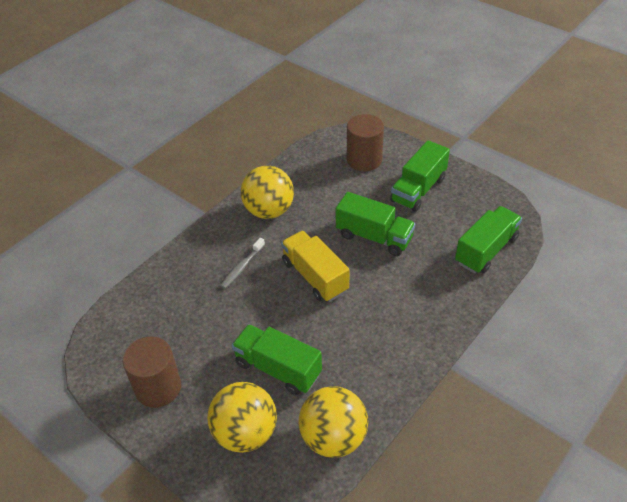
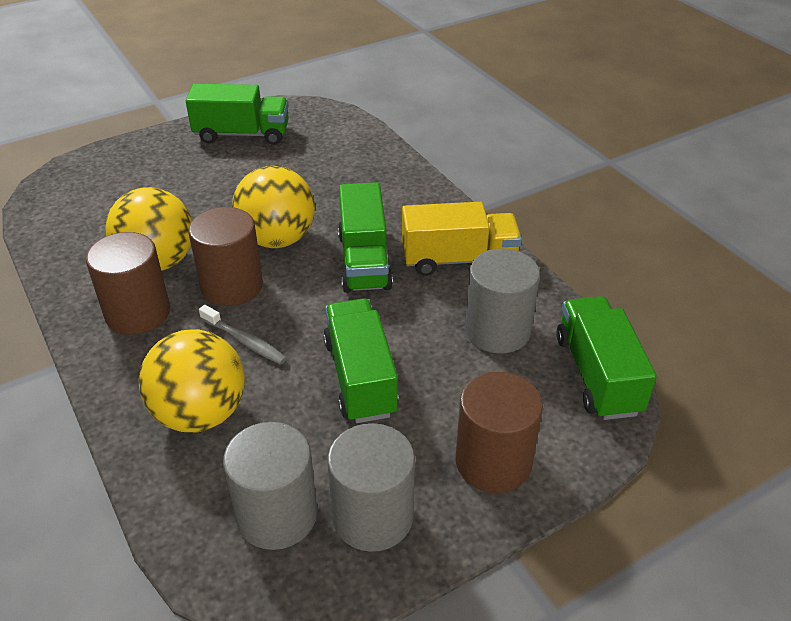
brown cylinder: [123,337,181,408] [347,114,384,171] = 2 -> [86,232,170,335] [188,207,263,306] [456,372,543,493] = 3
grey cylinder: none = 0 -> [223,422,317,550] [327,423,415,552] [465,249,540,354] = 3

